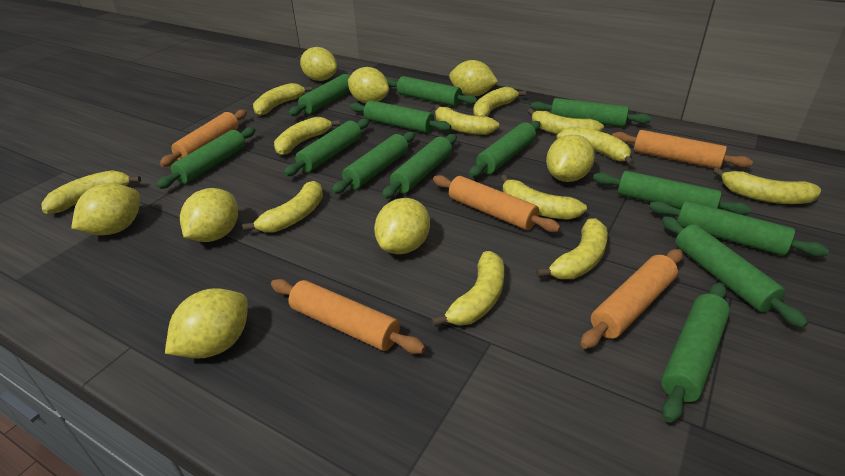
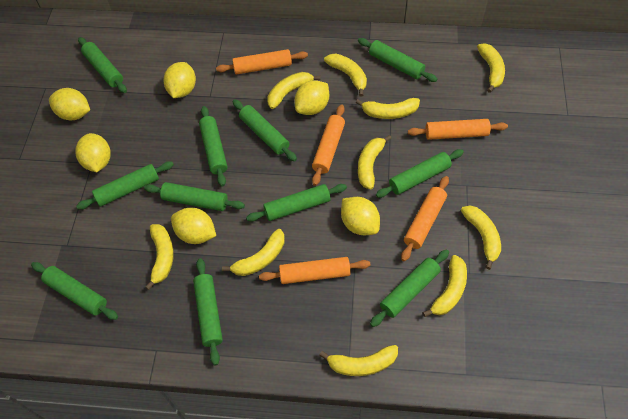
green rolling pin: [156,127,256,189] [284,119,369,176] [289,74,350,116] [331,132,415,194] [350,100,451,133] [382,134,457,199] [387,76,478,106] [469,121,540,177] [531,98,651,127] [593,171,751,215] [649,201,829,257] [661,283,730,423] [662,216,808,328] = 13 -> [31,262,118,320] [76,161,174,209] [78,37,127,93] [144,182,245,211] [193,258,223,365] [199,106,228,187] [232,99,297,161] [246,184,347,222] [358,38,437,82] [370,249,449,327] [376,149,464,198] = 11
yellow banana: [41,170,141,214] [242,181,323,233] [253,83,312,116] [274,117,340,155] [431,251,504,327] [434,105,499,135] [473,87,526,117] [501,175,587,220] [528,109,604,134] [536,218,608,279] [557,127,635,166] [713,167,821,204] = 12 -> [145,224,174,290] [222,229,285,276] [268,72,320,109] [319,345,398,376] [324,54,367,97] [356,98,420,119] [358,135,392,189] [423,255,467,317] [461,206,501,270] [477,43,505,93] = 10
yellow lemon: [71,183,140,235] [165,288,248,358] [180,188,238,242] [300,47,337,81] [348,67,389,103] [374,198,430,254] [449,60,498,96] [546,134,595,182] = 8 -> [49,88,90,120] [75,133,111,172] [164,62,196,98] [171,208,216,244] [295,80,329,115] [341,197,380,235] = 6

